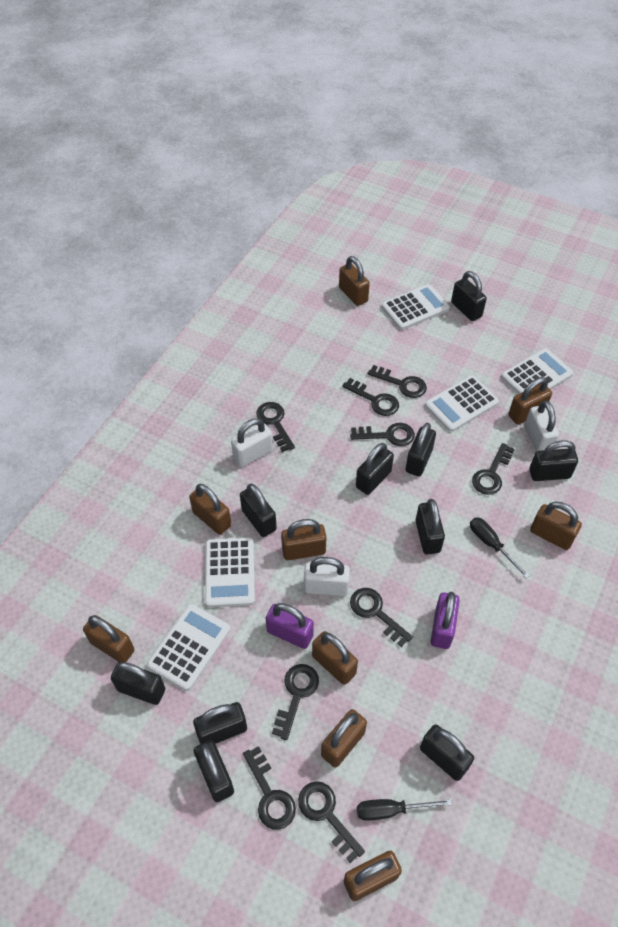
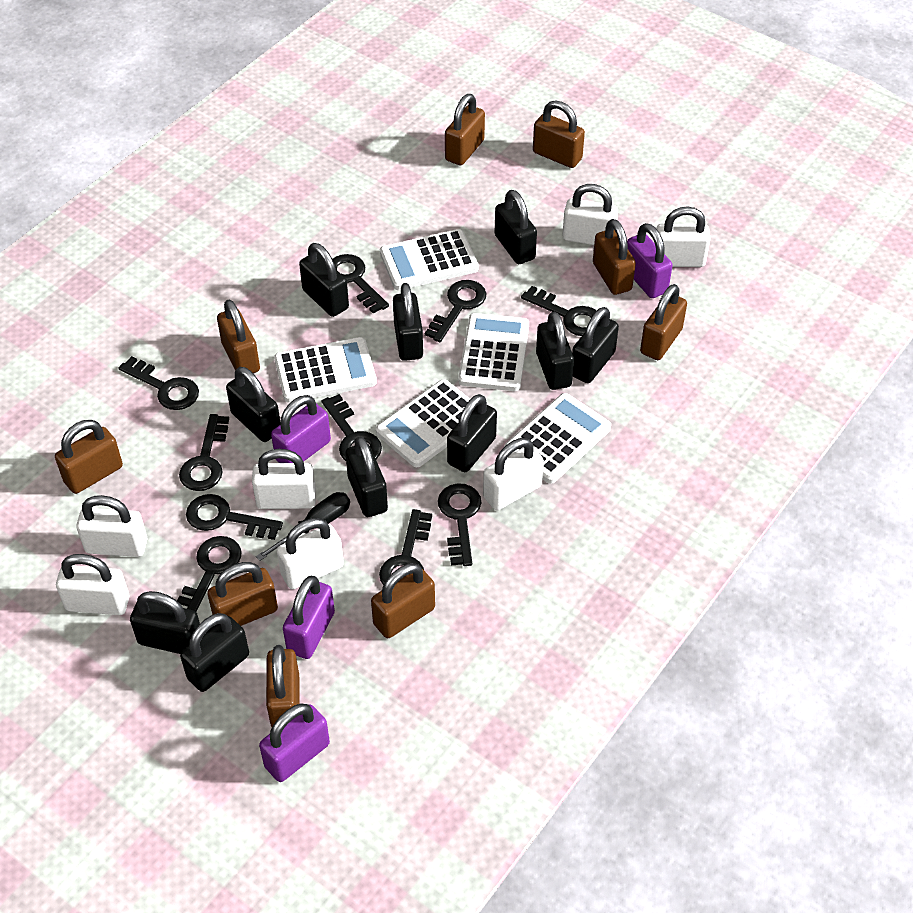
black key: [243,746,296,830] [256,402,295,452] [272,664,319,740] [298,781,365,863] [342,378,399,416] [350,423,415,446] [350,588,413,647] [367,365,427,398] [472,443,514,495] = 9 -> [119,356,199,410] [177,536,241,612] [179,414,229,491] [186,494,283,540] [322,394,382,461] [333,254,389,314] [379,509,432,585] [425,280,487,342] [438,483,481,566] [521,286,597,336] = 10
black screwdriver: [357,799,452,821] [470,517,529,578] = 2 -> [256,492,350,561] = 1
purple padlock: [266,603,314,649] [431,592,460,649] = 2 -> [259,703,330,782] [271,395,331,463] [283,576,335,659] [627,223,673,298] = 4
white padlock: [231,418,273,467] [304,557,350,596] [525,400,559,452] = 3 -> [56,554,129,615] [76,495,147,557] [252,449,316,509] [277,518,344,589] [483,438,544,510] [562,184,618,245] [656,207,711,267] = 7

